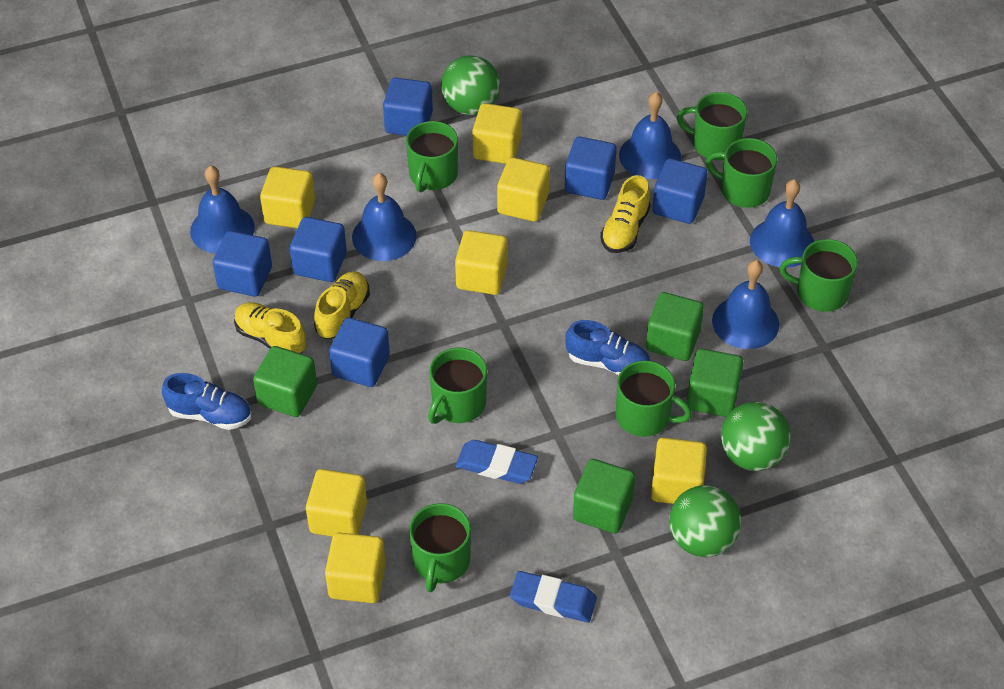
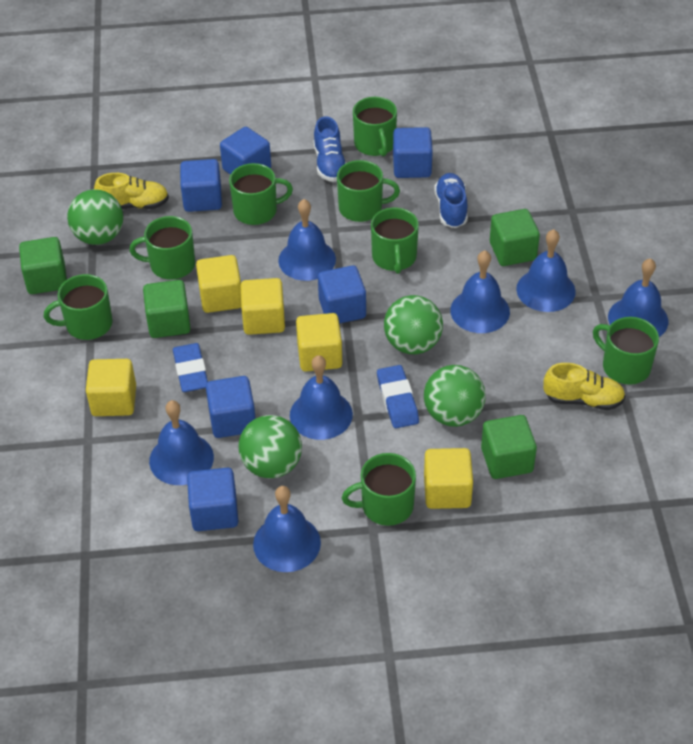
blue bell: [190,166,255,254] [352,173,417,261] [619,92,681,179] [712,260,779,349] [750,179,814,268] = 5 -> [149,400,214,485] [253,486,321,572] [278,199,336,281] [290,355,353,440] [450,250,510,333] [516,229,576,312] [608,258,668,337] = 7
green ball: [441,55,500,115] [669,485,741,557] [721,402,791,471] = 3 -> [67,189,123,245] [239,415,302,479] [384,295,443,354] [424,365,486,427] = 4
green mug: [406,121,458,192] [409,503,471,592] [428,348,487,424] [616,361,692,437] [677,92,747,160] [706,138,777,208] [780,239,858,312] = 7 -> [44,274,113,340] [129,216,195,280] [229,163,293,225] [337,160,400,222] [342,453,416,526] [353,97,397,157] [371,208,419,274] [593,317,659,385] = 8
yellow cube: [260,166,315,228] [306,469,367,537] [325,532,386,603] [455,230,508,295] [472,103,522,164] [497,157,550,222] [651,438,707,504] = 7 -> [86,359,136,416] [196,255,241,313] [241,278,285,335] [296,313,342,372] [424,448,473,509] = 5
yellow shoe: [234,302,306,354] [314,271,370,339] [600,175,651,253] = 3 -> [94,173,169,209] [543,363,625,410] = 2

